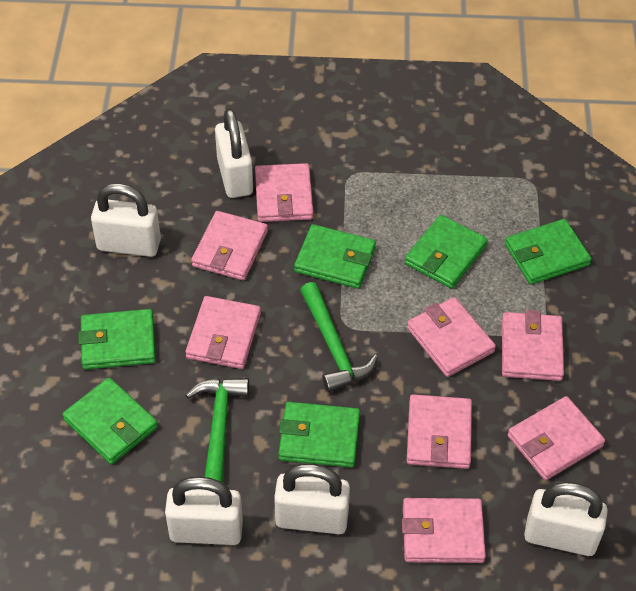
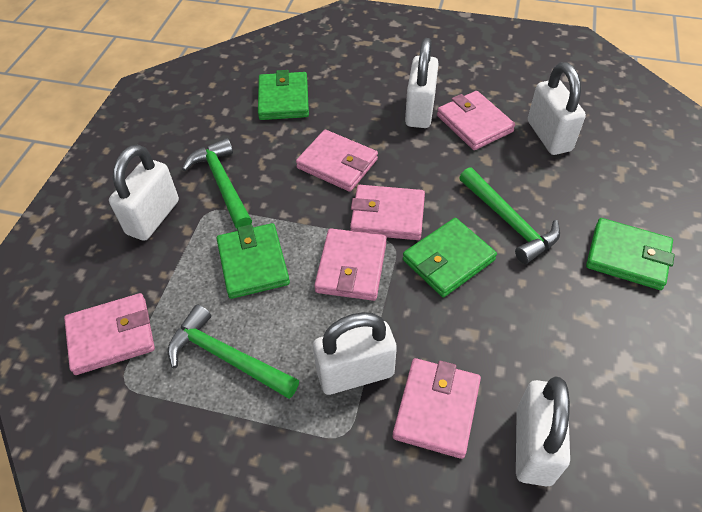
green hammer: [186,378,249,483] [300,282,378,392] = 2 -> [168,305,299,399] [182,138,252,228] [459,167,560,264] = 3
green wallet: [62,378,158,464] [78,309,156,370] [278,402,360,468] [294,224,376,289] [405,215,488,289] [505,219,592,285] = 6 -> [217,223,290,299] [258,70,309,120] [403,218,497,297] [586,218,675,290] = 4
pink wallet: [185,296,261,369] [191,211,268,281] [255,163,313,222] [402,498,486,563] [407,297,496,377] [407,394,472,469] [502,310,564,381] [507,396,605,480] = 8 -> [64,293,155,375] [296,130,378,192] [314,228,387,301] [350,185,425,240] [393,358,481,459] [437,91,515,150] = 6

